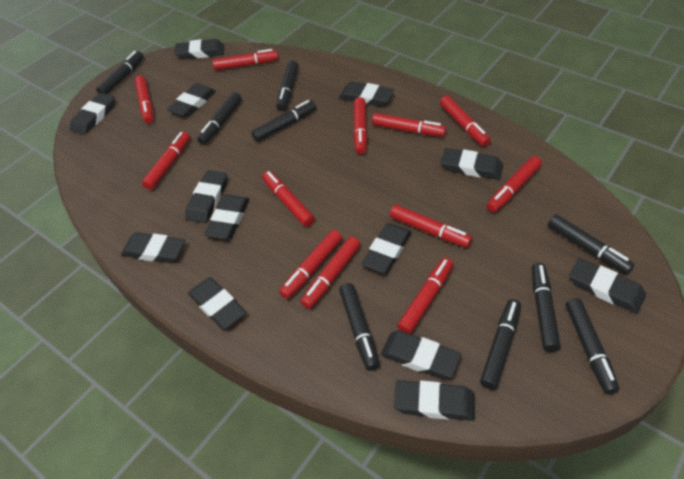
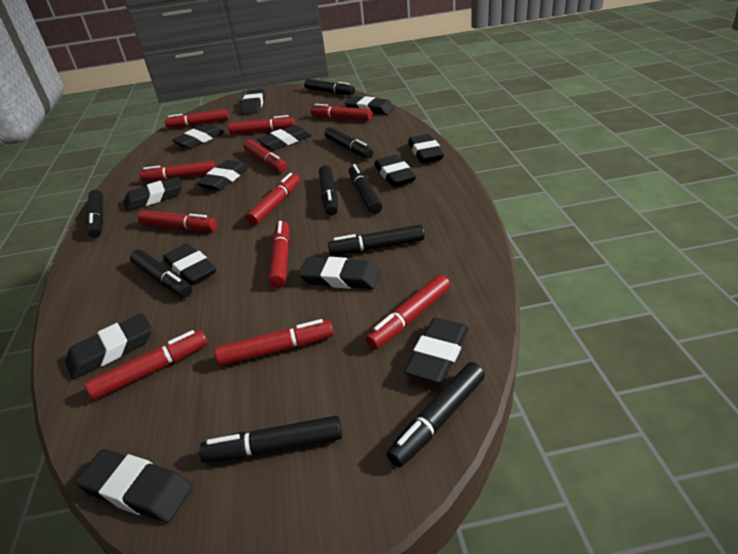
red marker: [135,76,154,124] [142,132,190,190] [212,49,278,71] [262,171,315,227] [279,230,342,299] [301,237,360,309] [353,97,368,154] [372,113,446,137] [390,205,472,248] [397,258,454,334] [440,96,491,147] [487,156,542,213] = 12 -> [85,330,207,400] [138,210,217,231] [139,161,216,181] [165,109,229,128] [214,319,334,366] [228,115,295,134] [243,139,287,172] [246,173,300,226] [268,221,290,288] [310,104,372,121] [365,275,451,349] = 11

